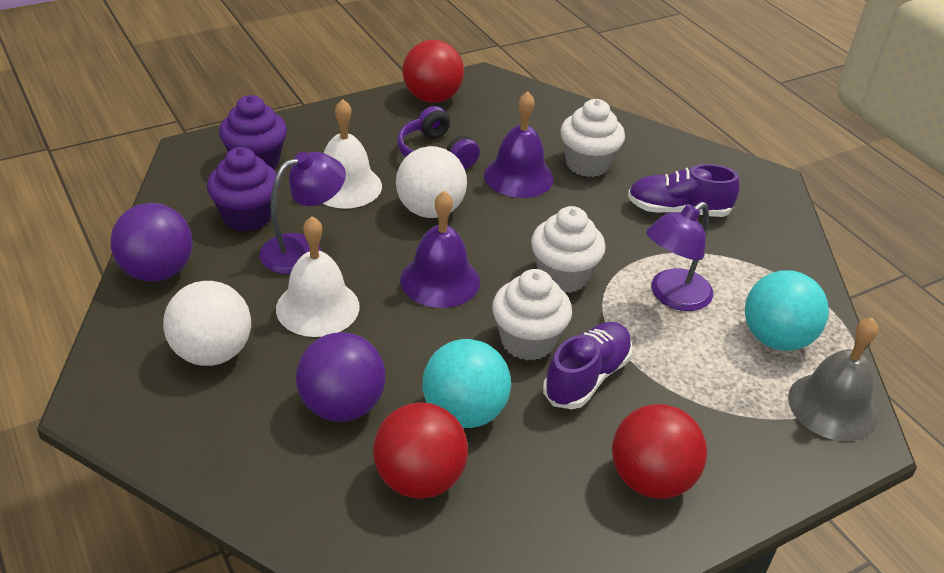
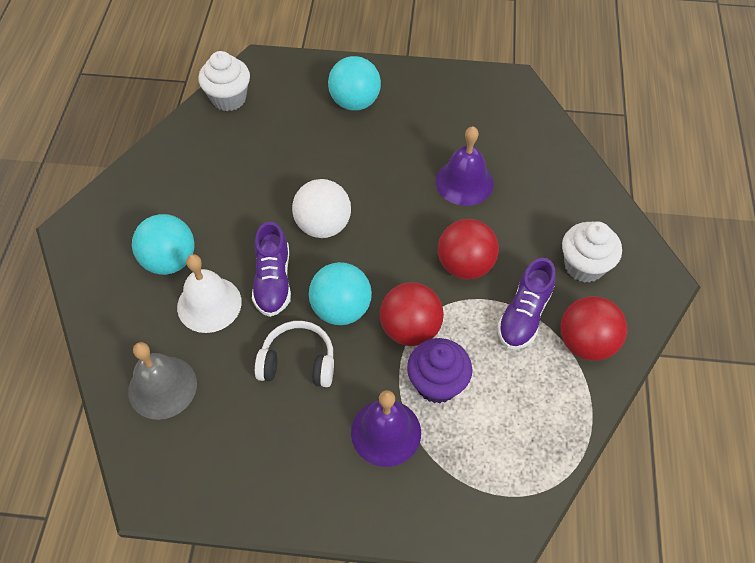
purple ball: [111,203,193,281] [296,332,386,422] = 2 -> none = 0
purple cupcake: [207,147,277,232] [219,95,287,169] = 2 -> [407,338,472,403] = 1
purple headphones: [397,106,480,169] = 1 -> none = 0
purple lamp: [259,152,346,274] [646,202,713,311] = 2 -> none = 0
turquoise ball: [423,339,511,428] [745,270,829,351] = 2 -> [132,214,195,275] [309,262,372,325] [328,56,381,110] = 3
white ball: [163,281,251,366] [396,146,467,218] = 2 -> [292,179,351,238] = 1
white bell: [276,216,360,337] [322,99,382,208] = 2 -> [177,254,242,333] = 1
white cupcake: [492,269,572,361] [531,206,606,293] [560,99,625,177] = 3 -> [198,51,250,111] [562,221,622,283] = 2
white headphones: none = 0 -> [255,321,334,387] = 1

